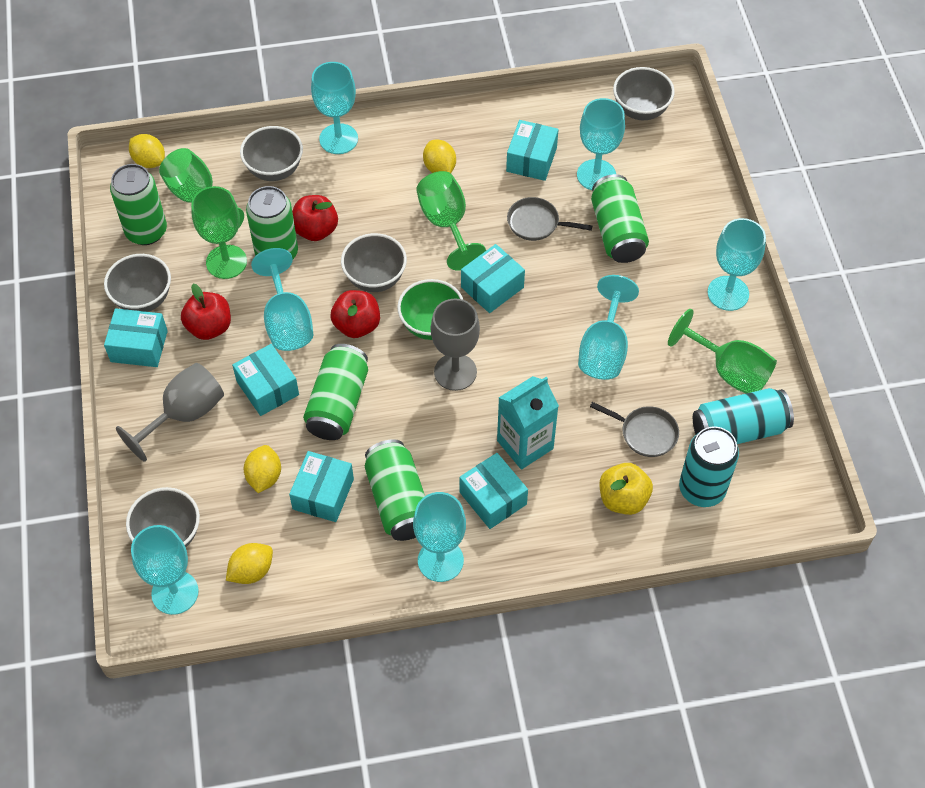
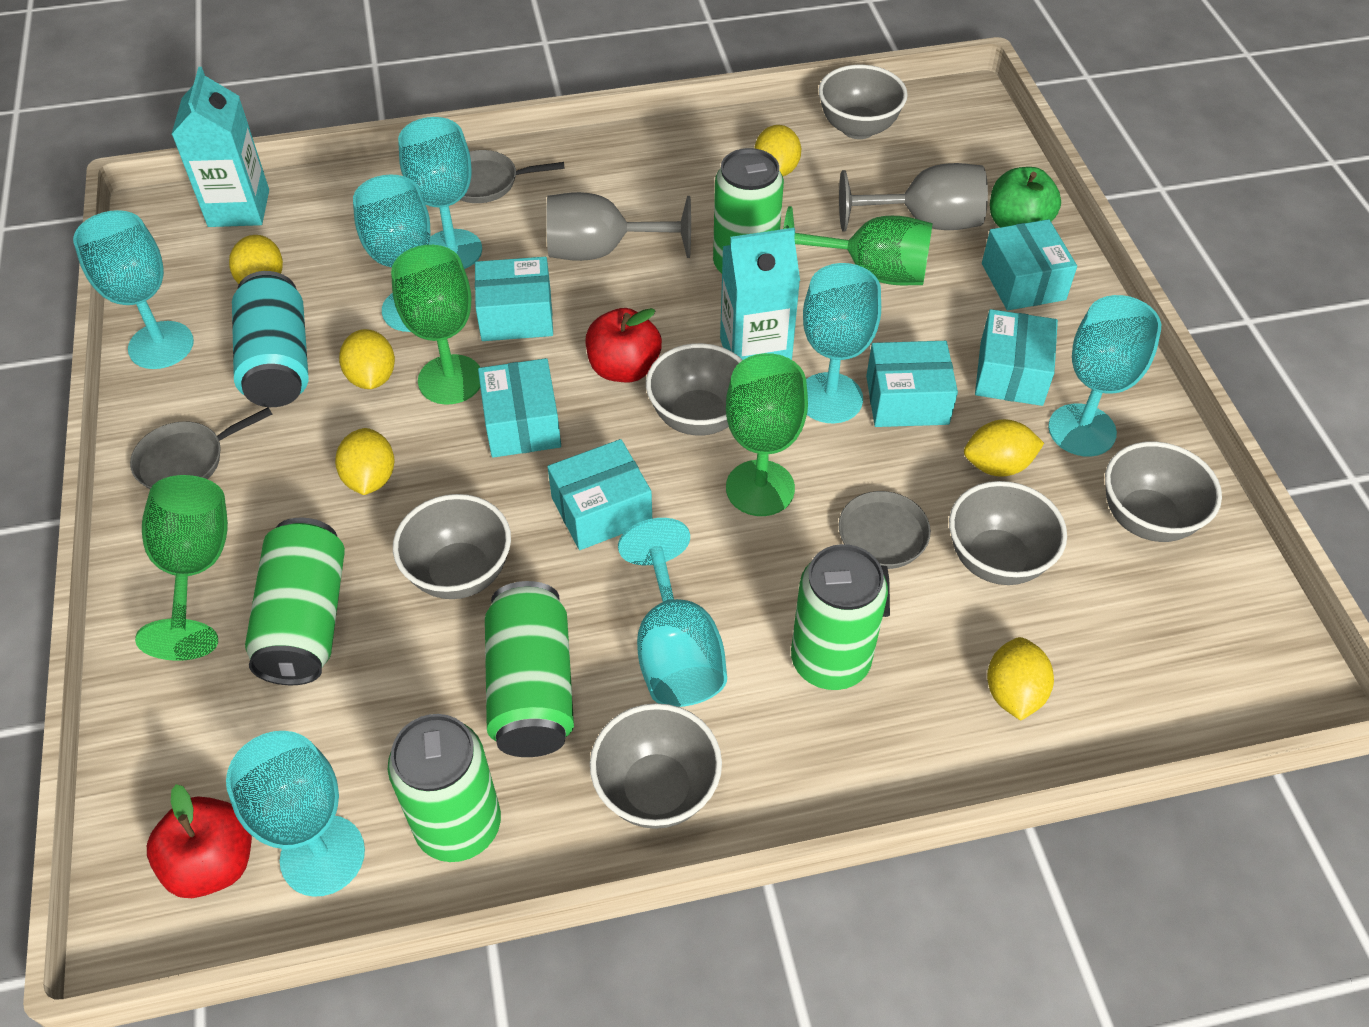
green apple: none = 0 -> [990,167,1061,227] = 1
green bowl: [397,279,463,340] = 1 -> none = 0
grey bowl: [104,254,171,312] [126,487,200,547] [240,126,303,181] [341,233,407,292] [613,67,675,120] = 5 -> [393,494,511,599] [590,703,722,829] [646,343,742,436] [819,65,908,139] [949,481,1067,585] [1105,441,1222,542] = 6
grey pan: [507,197,592,241] [590,402,679,457] = 2 -> [130,407,272,489] [460,150,564,203] [839,491,931,617] = 3
red apple: [181,284,231,340] [292,195,338,241] [331,290,380,338] = 3 -> [147,784,252,898] [586,308,662,382] = 2
turquoise can: [679,427,739,507] [693,388,794,444] = 2 -> [232,271,308,407] = 1
turquoise carton: [497,376,559,470] = 1 -> [172,67,269,227] [720,228,800,360] = 2
yellow apple: [600,463,653,515] = 1 -> none = 0
yellow lemon: [129,134,165,168] [226,543,273,584] [244,445,281,493] [423,140,456,173] = 4 -> [229,235,283,284] [335,428,395,495] [339,329,395,389] [754,125,801,176] [964,419,1044,477] [987,637,1054,721] = 6

